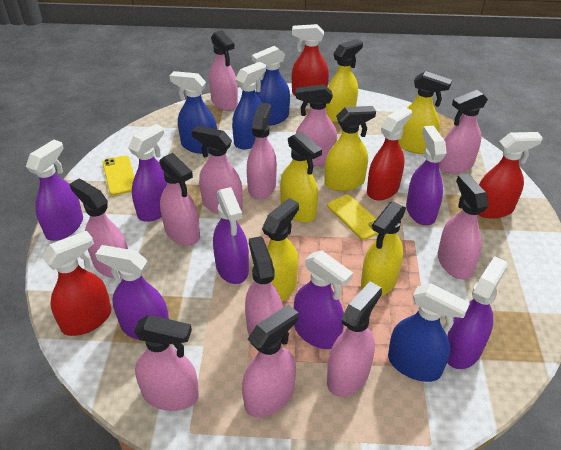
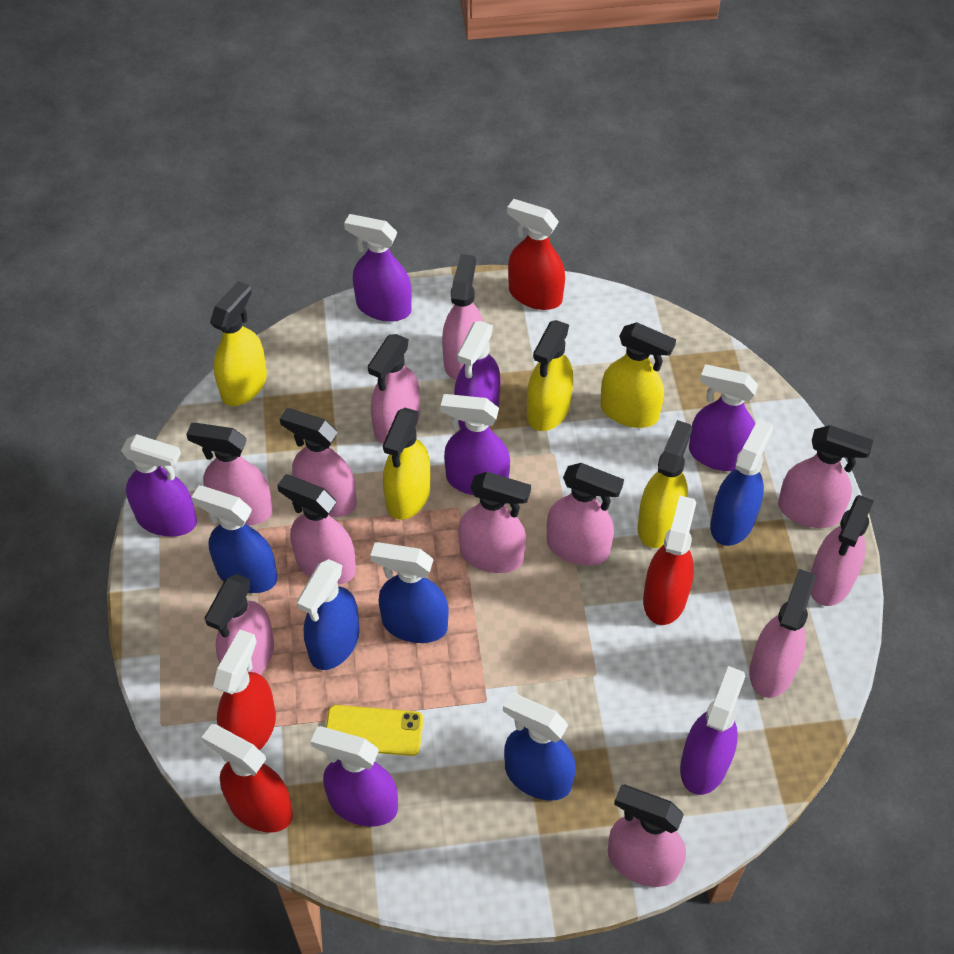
blue spray bottle: [170,71,217,154] [232,62,266,149] [252,46,290,126] [388,283,470,382] = 4 -> [191,486,277,593] [297,559,360,670] [370,542,449,643] [503,693,576,801] [710,419,773,546] = 5
yellow phone: [102,155,135,196] [328,195,378,240] = 2 -> [326,705,423,756] = 1
yellow spray bottle: [262,198,299,301] [280,131,322,223] [324,106,376,191] [325,39,363,122] [361,201,406,296] [398,71,452,154] = 6 -> [210,281,267,406] [383,408,430,520] [527,320,573,431] [600,322,676,428] [637,420,692,548] = 5

